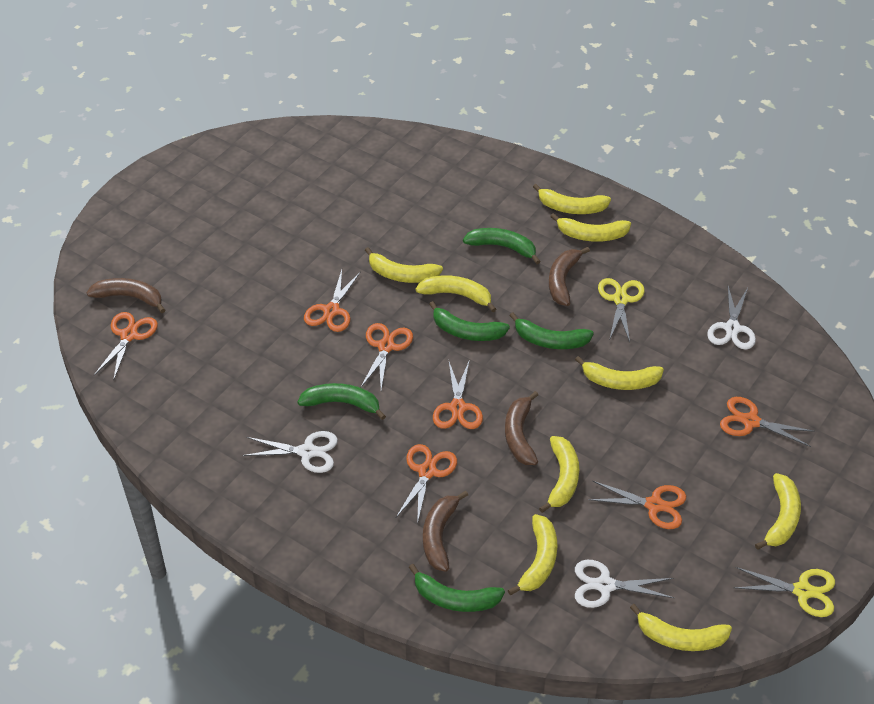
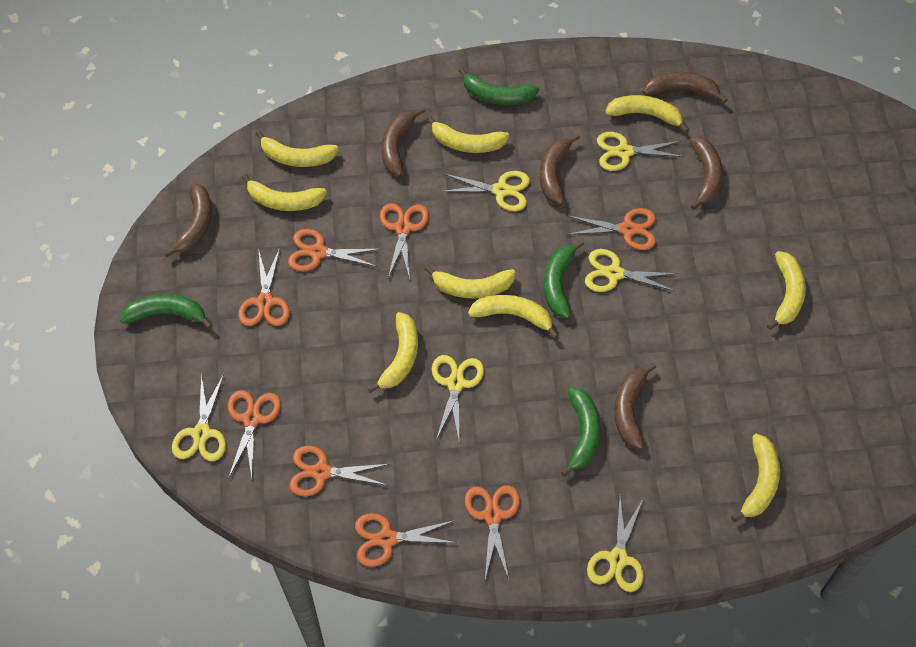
brown banana: [86,278,165,313] [423,491,468,572] [505,391,538,465] [549,247,590,306] = 4 -> [164,183,212,257] [381,107,425,176] [540,134,580,205] [614,363,656,449] [643,72,728,103] [690,137,723,210] = 6
green banana: [297,383,386,420] [409,564,505,612] [429,301,510,341] [463,228,541,264] [509,312,594,349] = 5 -> [120,294,212,329] [458,68,539,105] [544,240,584,318] [561,387,600,477] = 4
orange scissors: [94,312,158,381] [304,270,361,332] [360,323,413,390] [396,444,457,525] [433,359,483,429] [588,481,686,529] [720,397,815,447] = 7 -> [228,390,281,479] [238,248,290,326] [288,229,380,271] [289,446,389,496] [355,513,457,567] [380,203,429,279] [465,485,520,579] [567,208,656,250] = 8
white scissors: [243,431,338,473] [575,560,674,608] [707,286,756,350] = 3 -> none = 0
yellow scissors: [598,278,645,342] [734,567,835,617] = 2 -> [172,373,226,461] [432,355,484,440] [440,171,530,211] [585,249,678,292] [587,497,644,592] [597,132,685,171] = 6

